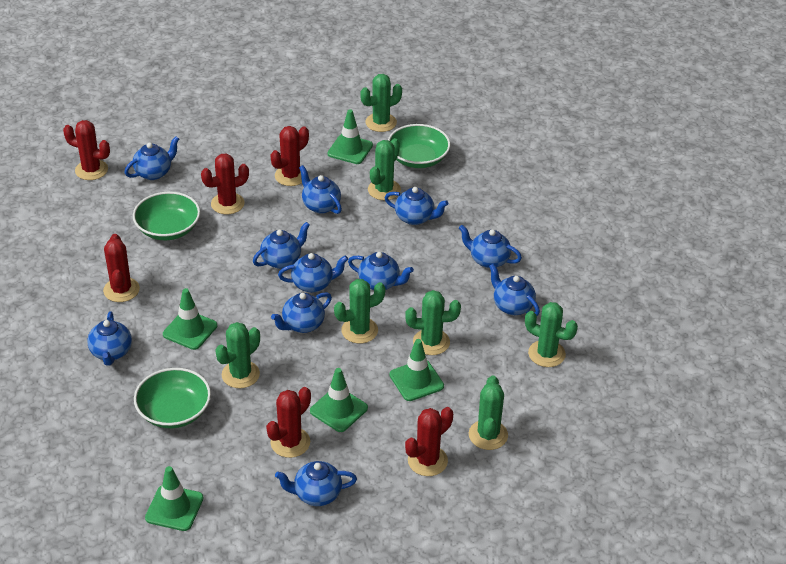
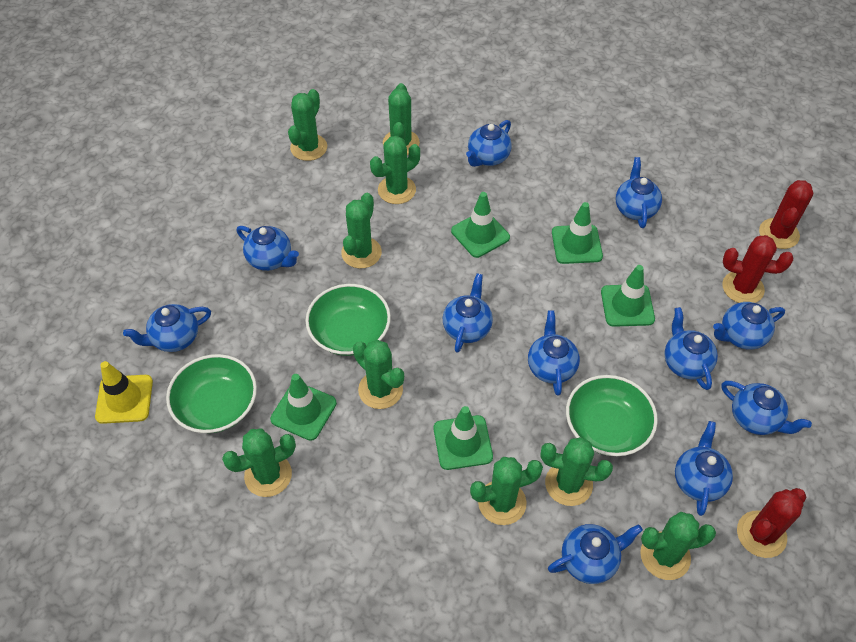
green cactus: [215,322,260,388] [334,279,385,344] [360,74,402,132] [368,138,401,200] [405,290,461,355] [469,375,508,450] [525,302,578,367] = 7 -> [222,429,296,497] [288,89,327,161] [341,193,382,269] [353,340,404,409] [370,136,420,204] [383,83,420,155] [470,457,543,525] [540,437,613,506] [640,512,716,580] = 9
red cactus: [63,120,110,180] [103,234,140,302] [201,153,249,215] [266,387,311,458] [271,126,309,186] [405,407,453,476] = 6 -> [722,235,793,303] [737,488,806,558] [759,180,813,249] = 3
yellow traffic cone: none = 0 -> [95,361,153,424] = 1

